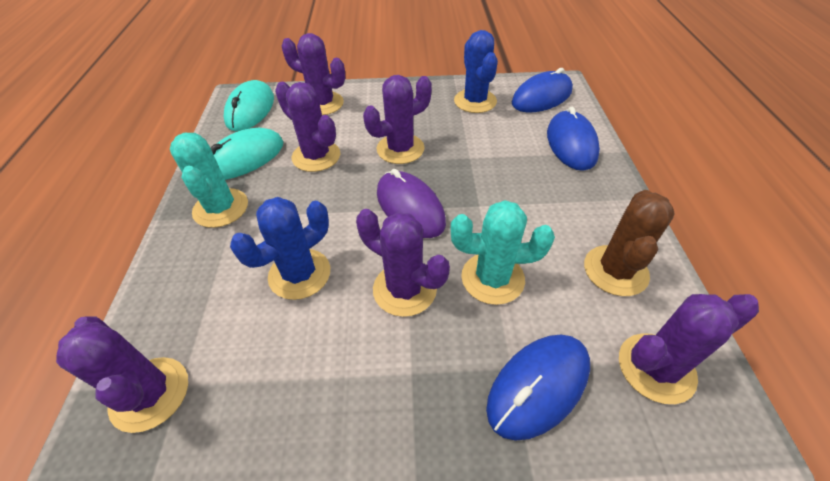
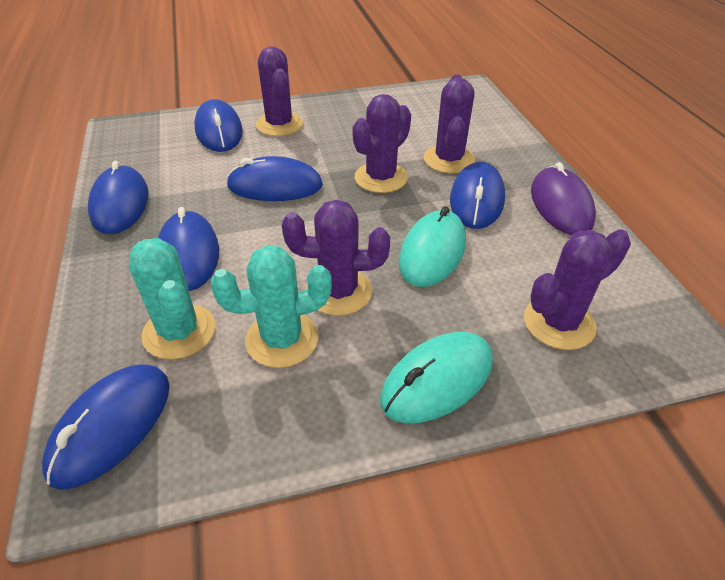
blue cactus: [230,197,330,300] [454,30,498,113] = 2 -> none = 0
blue mouse: [486,335,590,441] [512,68,573,112] [547,107,600,171] = 3 -> [42,364,170,490] [88,161,149,234] [158,207,219,291] [194,99,243,152] [226,156,323,201] [450,162,505,229] = 6
brown cactus: [584,190,675,296] = 1 -> none = 0
purple cactus: [56,316,188,433] [275,82,340,172] [282,33,345,115] [356,209,450,317] [363,75,432,164] [619,294,759,404] = 6 -> [256,47,303,136] [282,200,390,316] [352,94,411,193] [424,74,475,173] [524,229,631,350] = 5

